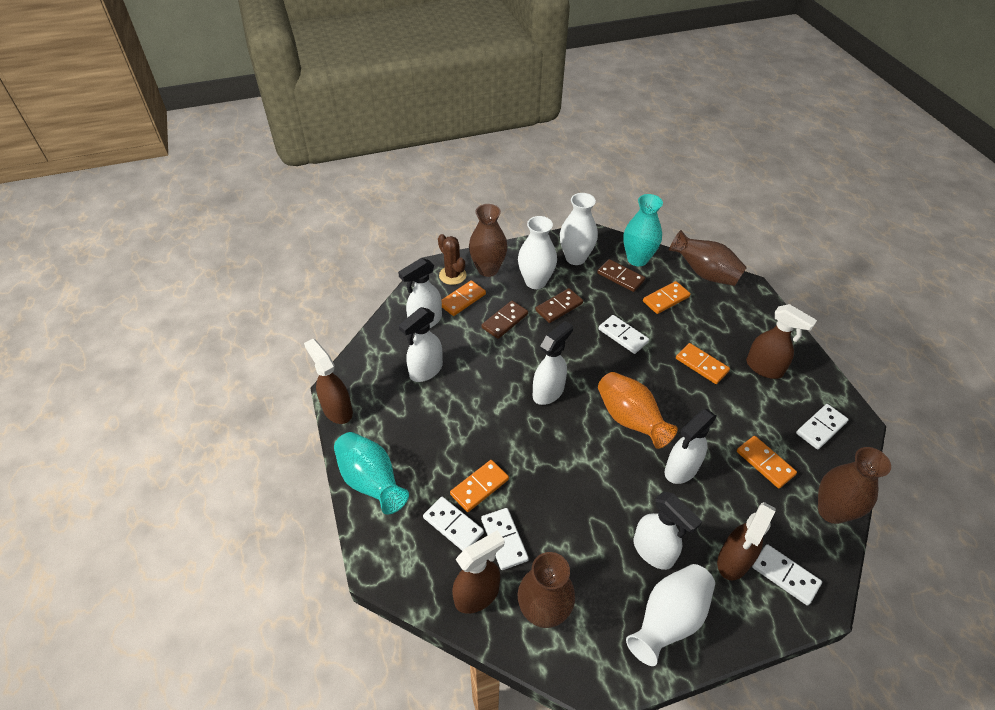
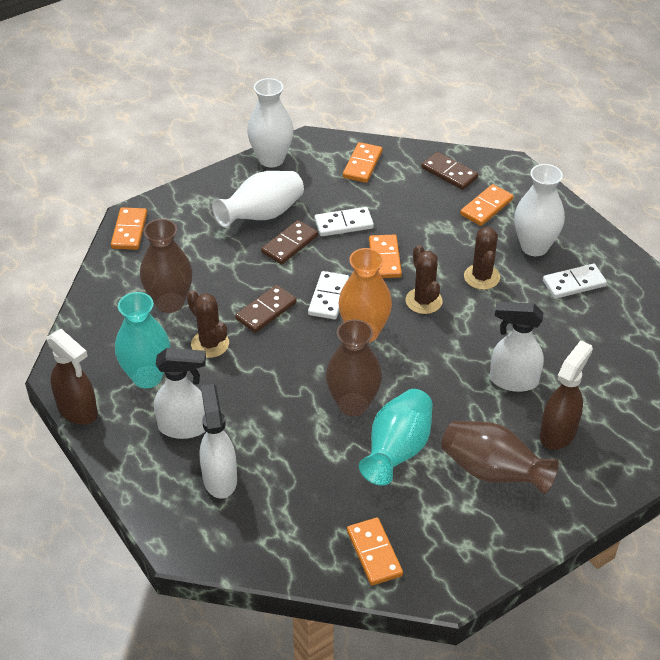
brown cactus: [438,234,466,285] = 1 -> [187,290,229,358] [406,245,443,314] [464,227,500,290] = 3
brown spray bottle: [304,339,353,424] [452,530,504,614] [717,502,776,581] [746,304,817,379] = 4 -> [46,329,98,425] [540,340,593,450] = 2
brown vase: [469,204,508,277] [518,552,575,628] [669,230,747,286] [818,447,891,524] = 4 -> [140,219,192,313] [326,319,382,416] [441,421,559,494] = 3
white domino: [423,497,484,551] [481,508,529,570] [599,315,649,354] [752,544,822,606] [796,404,849,449] = 5 -> [308,271,349,319] [315,207,374,236] [543,264,607,299] = 3
white spray bottle: [398,258,442,328] [398,307,443,382] [533,321,573,405] [634,491,702,570] [665,409,717,484] = 5 -> [154,348,206,439] [200,384,237,499] [490,302,544,392] = 3

